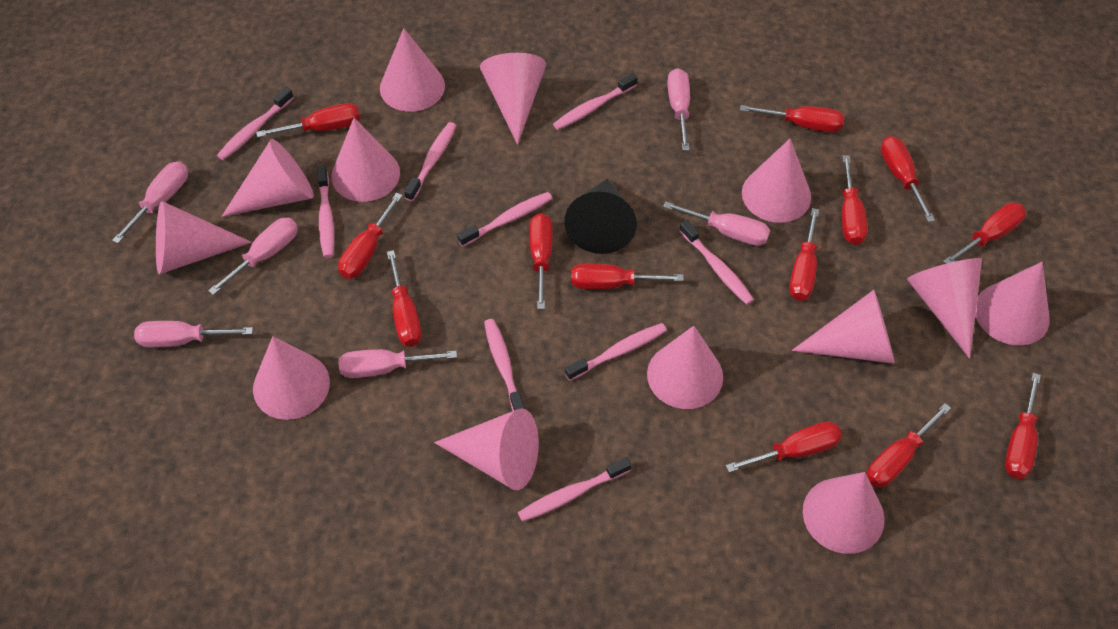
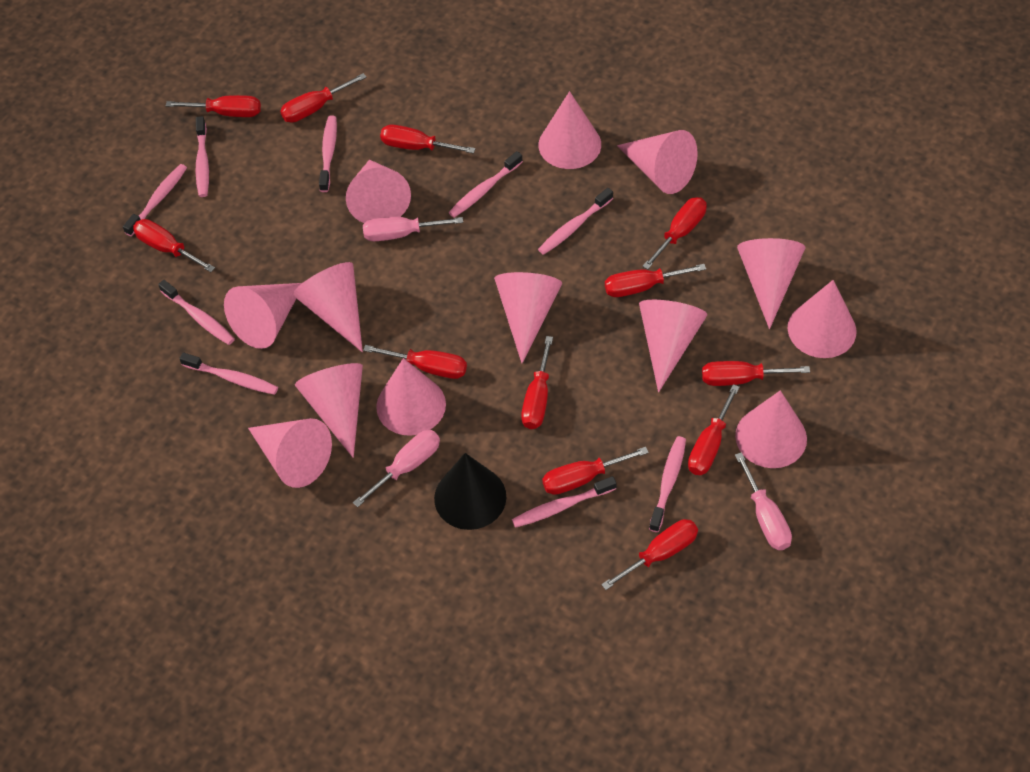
pink screwdriver: [112,162,188,244] [134,321,253,348] [208,218,298,295] [339,349,457,378] [663,201,770,246] [667,68,690,151] = 6 -> [353,430,440,507] [363,217,463,241] [735,452,792,550] = 3
red screwdriver: [256,103,360,138] [338,193,403,279] [387,250,422,347] [530,213,553,309] [571,264,684,289] [726,422,842,472] [740,105,844,132] [789,208,819,301] [842,155,868,245] [866,403,951,488] [881,136,935,222] [943,202,1026,264] [1005,373,1041,479] = 13 -> [133,219,215,272] [166,95,261,117] [280,73,367,123] [363,345,467,379] [380,125,476,154] [521,336,553,429] [542,447,649,495] [601,519,698,590] [605,264,706,297] [642,197,707,270] [688,384,740,475] [702,361,810,386] = 12

